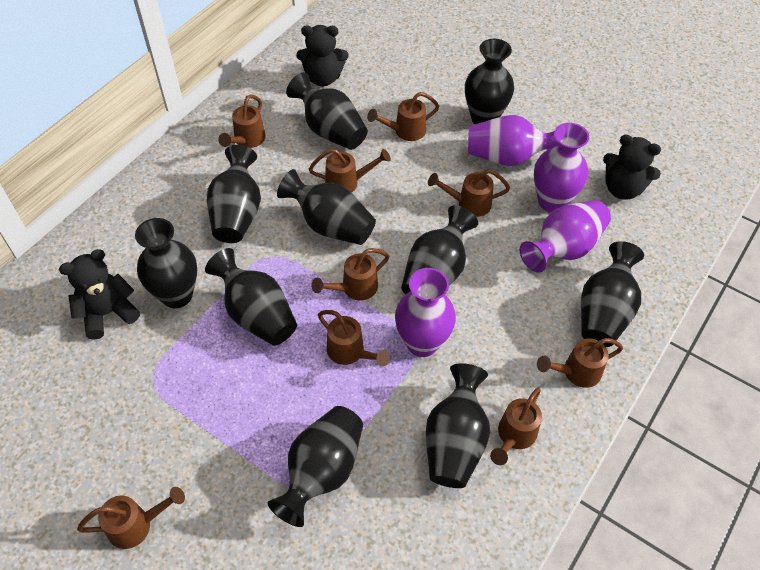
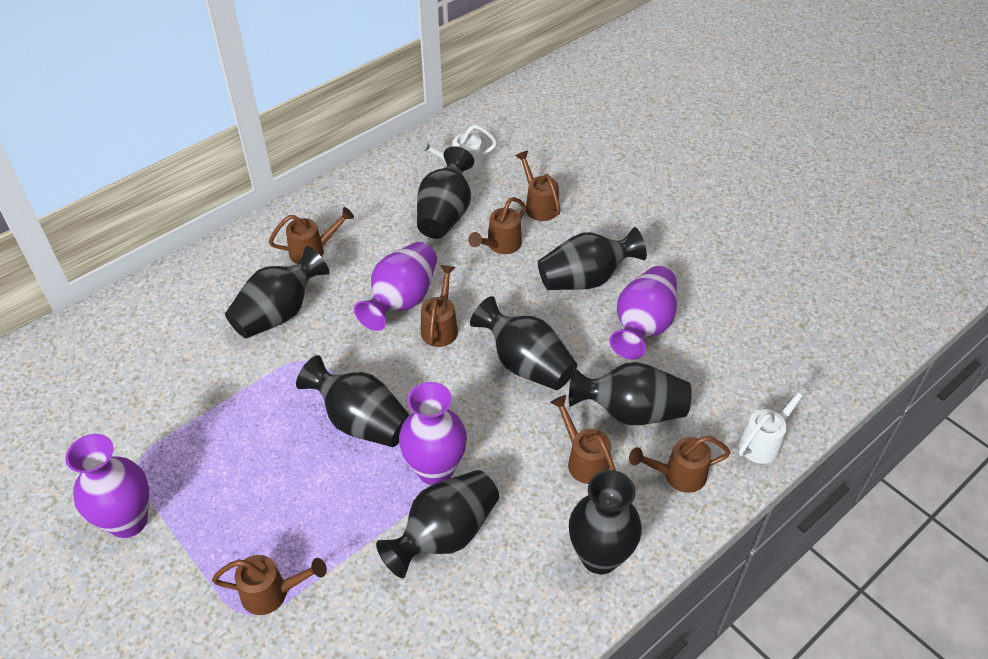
black teddy bear: [59,249,140,340] [296,25,348,86] [603,135,661,200] = 3 -> none = 0
black vase: [135,218,197,308] [205,248,297,346] [207,145,261,243] [268,406,363,527] [277,169,376,245] [286,72,368,150] [401,205,478,295] [426,363,490,488] [465,39,514,124] [581,241,644,347] = 10 -> [225,246,329,338] [296,355,410,447] [376,470,499,578] [417,147,474,239] [470,296,577,390] [538,227,647,290] [569,362,692,425] [569,470,642,574] = 8
brown watering can: [77,487,185,549] [218,94,266,148] [309,149,391,193] [311,248,389,300] [318,310,390,367] [367,92,439,141] [428,169,510,217] [490,388,542,465] [537,338,623,388] = 9 -> [212,555,327,615] [269,207,354,264] [421,265,458,347] [468,197,526,254] [515,151,561,221] [550,395,616,484] [629,436,730,493] = 7
white watering can: none = 0 -> [419,124,497,176] [739,383,812,464] = 2

